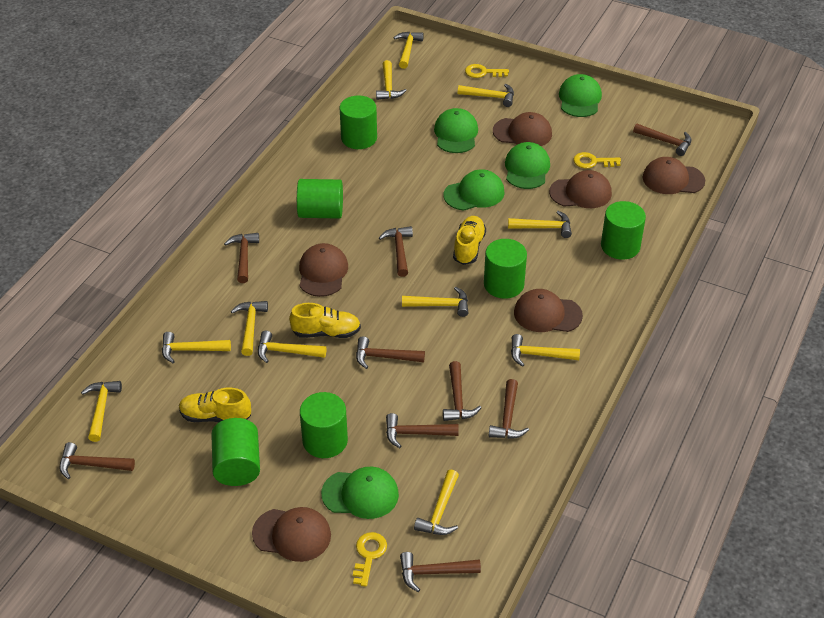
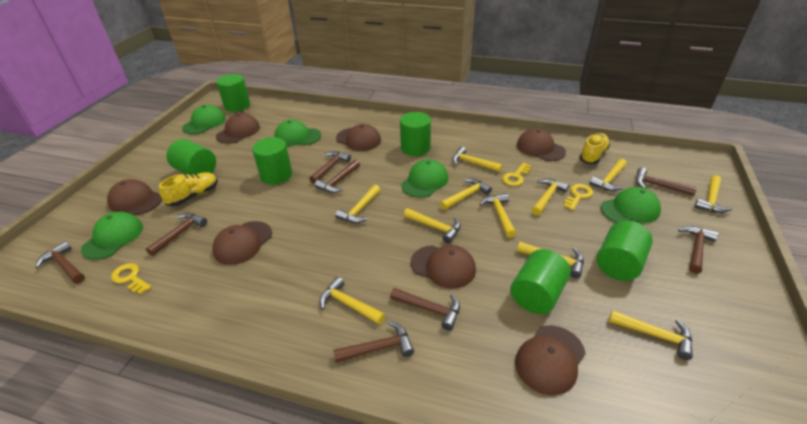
brown cap: [252,507,331,562] [299,243,348,297] [493,112,552,146] [514,289,583,332] [549,170,612,208] [643,157,705,194] = 6 -> [107,179,162,215] [212,221,272,265] [216,113,260,144] [336,124,381,151] [411,245,476,289] [515,326,586,395] [517,128,566,161] = 7
brown hammer: [59,442,135,479] [224,233,259,283] [356,336,425,369] [379,226,413,277] [386,413,459,448] [400,552,481,592] [443,361,481,421] [489,379,529,439] [633,123,691,156] = 9 -> [35,241,85,284] [146,213,207,256] [310,151,351,184] [315,160,360,193] [333,321,414,363] [390,288,460,331] [636,167,697,196] [678,226,719,274] = 8
yellow shoe: [179,388,251,422] [289,303,361,338] [453,216,486,265] = 3 -> [159,172,218,206] [579,133,610,164] = 2

